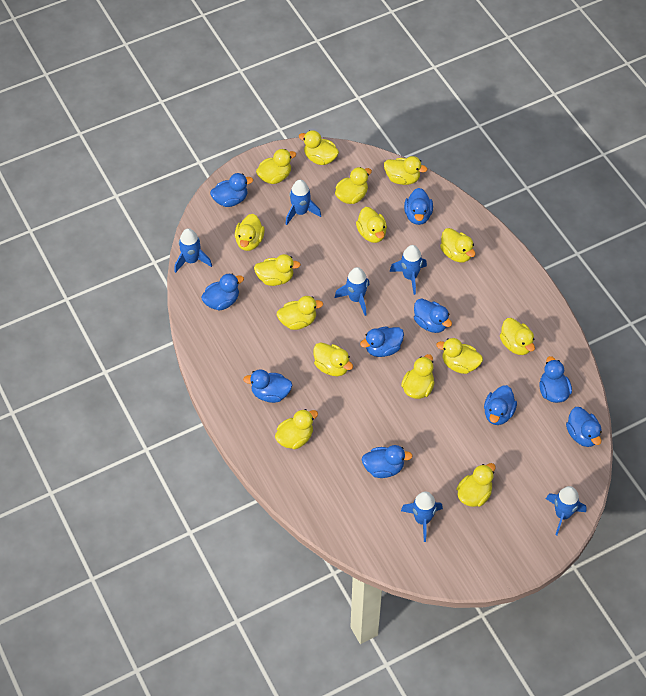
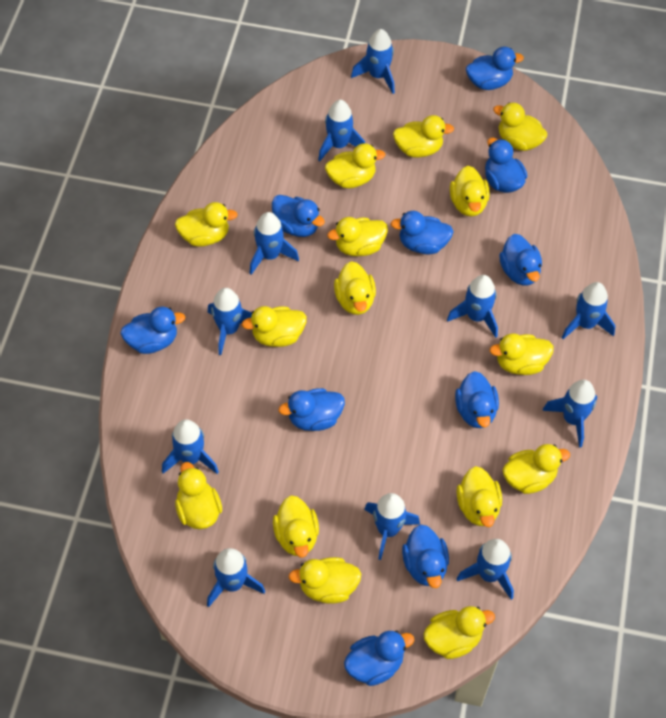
blue rocket: [174,228,212,273] [286,180,321,225] [335,267,369,316] [389,245,427,295] [401,491,443,542] [546,486,587,535] = 6 -> [162,419,219,474] [207,548,265,607] [208,288,252,355] [249,212,299,275] [318,100,365,161] [351,29,395,94] [364,493,420,560] [447,275,498,338] [457,539,514,600] [542,380,597,447] [562,282,615,339] = 11

